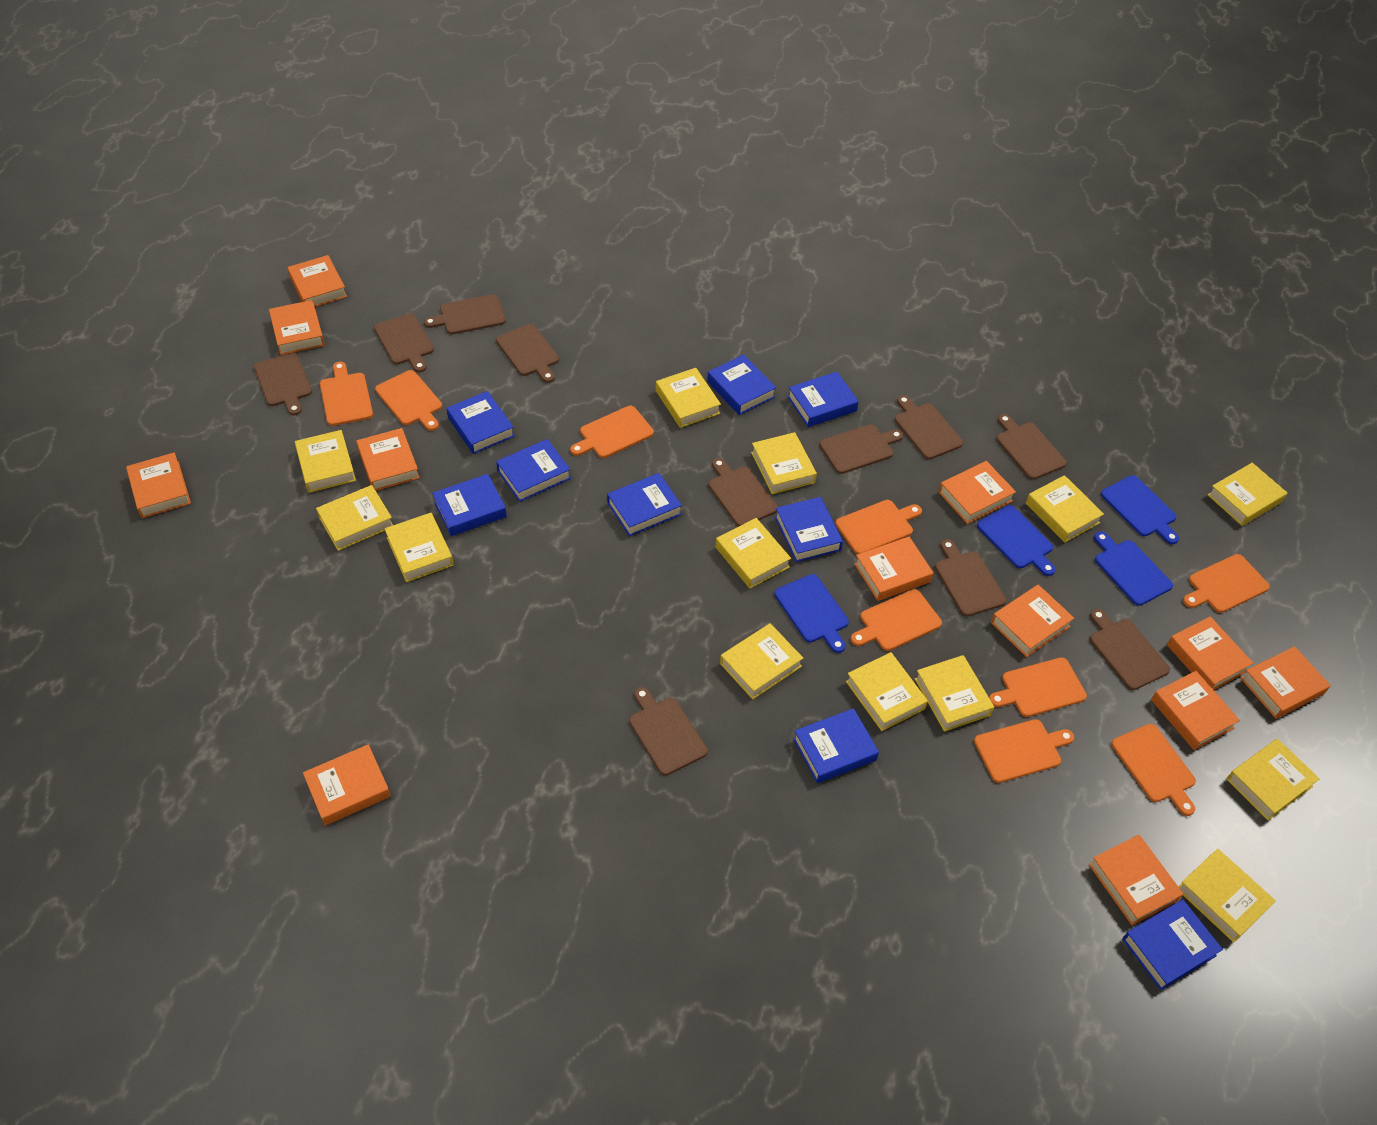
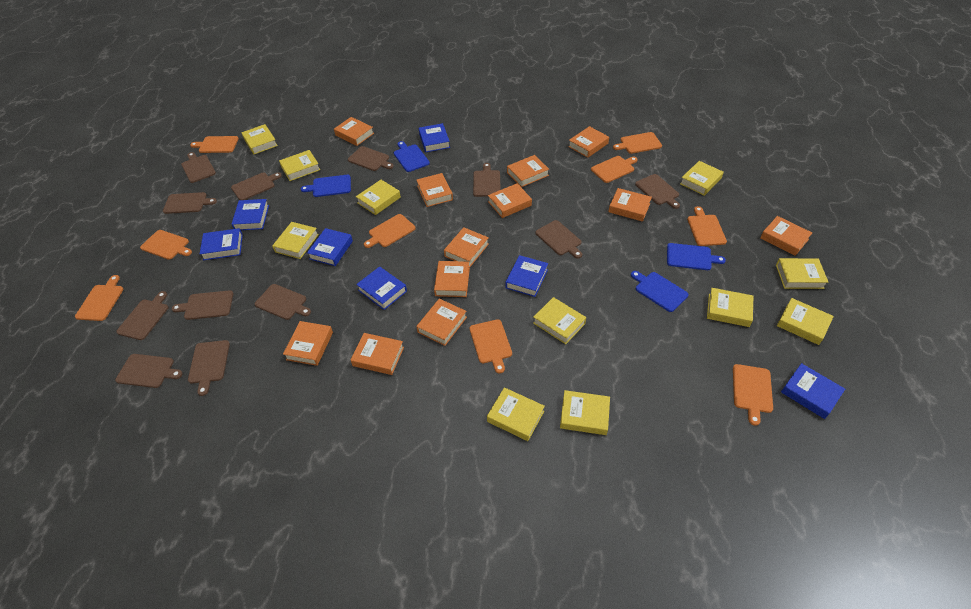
blue book: [432,474,507,536] [446,391,515,454] [496,439,571,502] [607,473,682,536] [707,355,776,415] [775,497,843,562] [788,372,859,427] [793,708,879,783] [1122,900,1223,990] = 9 -> [200,228,243,260] [232,199,269,230] [307,228,353,266] [356,266,407,310] [419,123,450,152] [506,255,548,297] [781,363,845,419] = 7
brown cutting board: [254,353,312,416] [374,313,434,372] [424,294,506,335] [496,324,559,383] [629,687,708,776] [708,458,778,527] [819,424,903,474] [895,395,963,460] [935,539,1006,616] [996,414,1067,480] [1090,609,1170,690] = 11 -> [115,354,183,388] [116,291,168,340] [163,192,217,214] [172,290,233,320] [181,152,216,183] [188,340,230,396] [231,172,282,200] [254,284,311,320] [348,146,394,171] [473,163,501,197] [535,220,582,259] [635,174,680,209] = 12
yellow book: [295,430,356,493] [316,485,393,551] [384,513,454,582] [656,368,721,428] [716,518,791,588] [720,623,803,700] [751,432,817,494] [846,652,928,731] [915,655,994,732] [1026,475,1104,543] [1179,849,1276,943] [1208,463,1287,526] [1226,739,1320,821] = 13 -> [241,124,278,154] [272,222,319,259] [279,150,320,181] [356,180,401,215] [487,387,545,441] [533,297,586,344] [560,390,610,435] [680,161,724,196] [707,288,753,327] [776,258,829,289] [777,298,834,345] = 11

